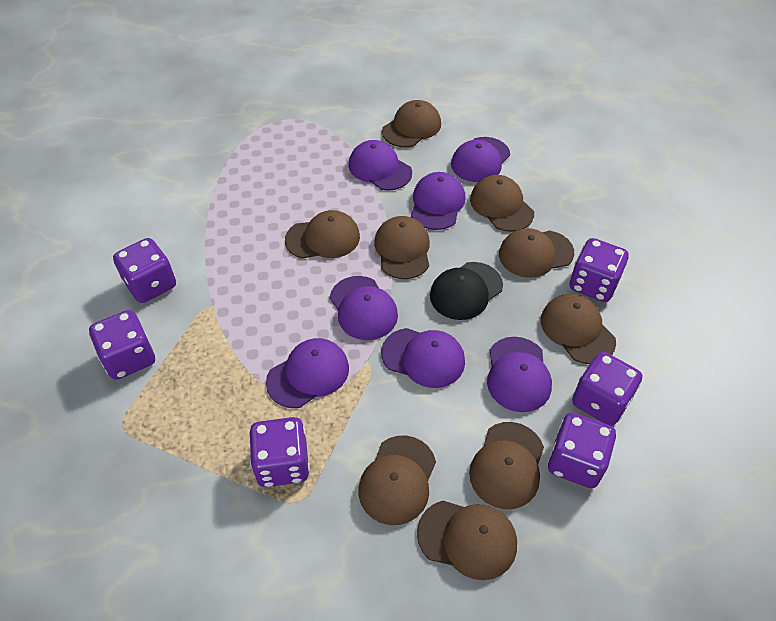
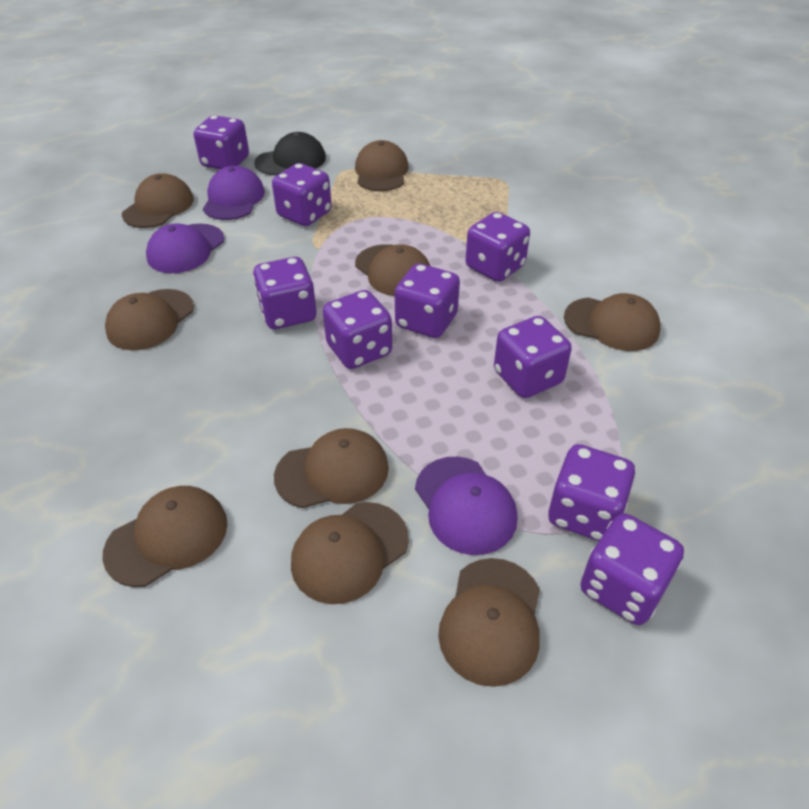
purple cap: [266,338,349,408] [330,276,398,340] [348,140,412,191] [381,328,465,388] [411,172,465,230] [451,137,510,182] [487,337,552,412] = 7 -> [146,223,224,273] [203,166,265,220] [415,456,518,555] = 3
purple dice: [89,310,155,380] [113,238,176,303] [249,417,310,487] [548,413,616,488] [570,238,629,302] [572,352,642,426] = 6 -> [194,115,249,169] [253,257,316,329] [272,163,332,226] [323,290,392,369] [395,263,460,338] [465,212,530,282] [494,316,572,398] [548,444,636,541] [580,513,684,625] = 9

